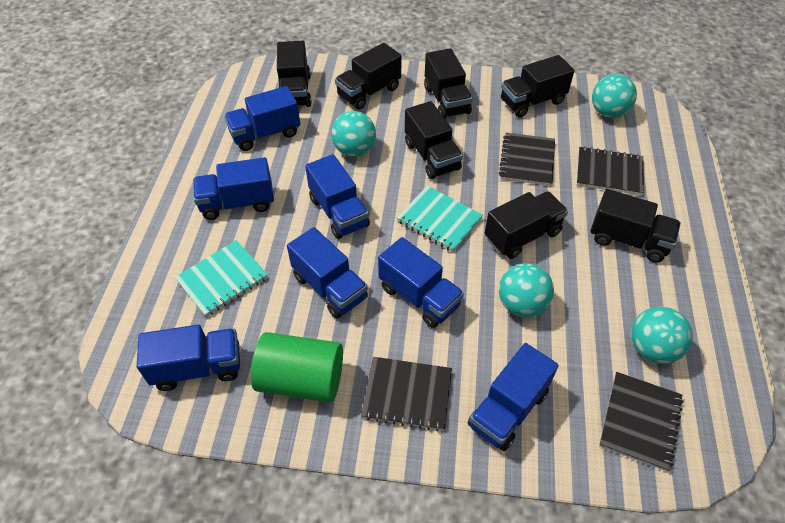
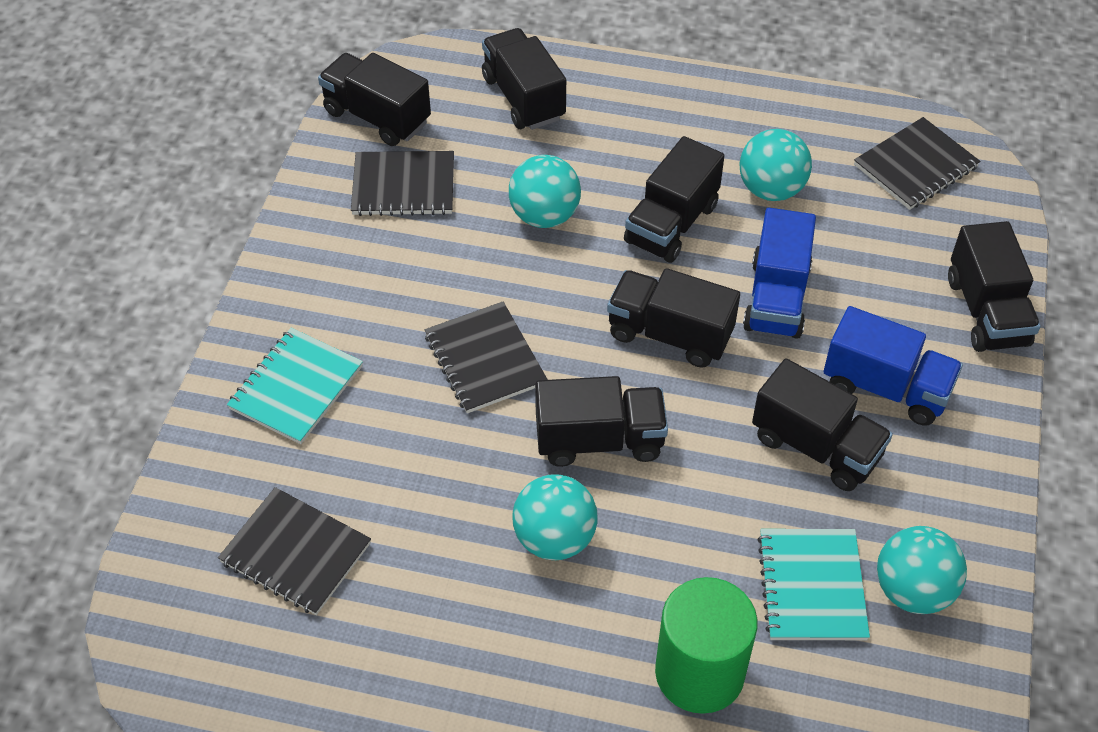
blue truck: [137,325,240,391] [193,157,274,220] [224,86,300,151] [287,227,368,318] [305,154,370,239] [378,237,464,328] [468,343,559,451] = 7 -> [743,208,816,339] [824,306,963,425] = 2

